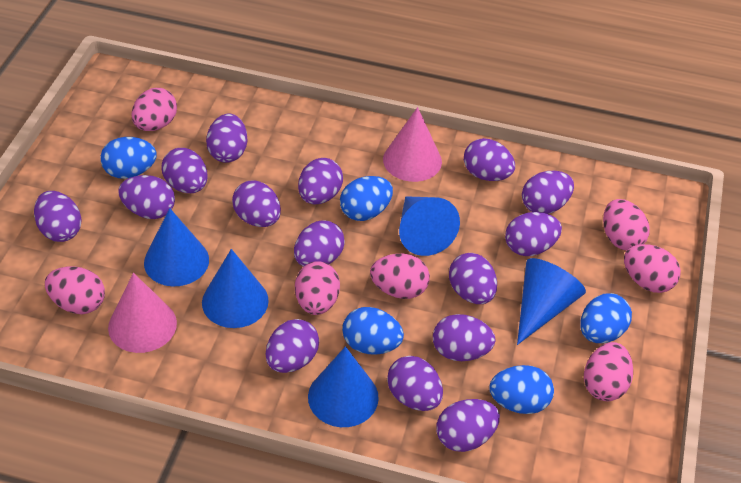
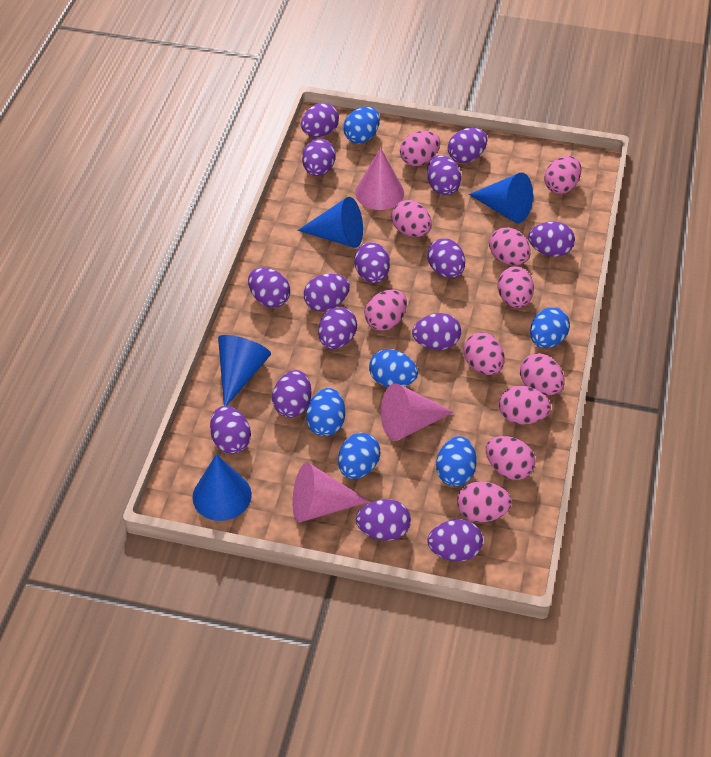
blue cone: [144,208,209,286] [202,249,269,328] [308,346,379,427] [399,196,460,256] [517,258,586,345] = 5 -> [192,454,252,521] [218,335,271,406] [297,197,363,248] [469,173,533,223] = 4
blue egg: [100,137,157,179] [340,176,393,221] [342,307,404,355] [489,365,554,414] [580,293,632,343] = 5 -> [306,388,345,436] [338,433,380,479] [343,107,380,144] [369,349,418,387] [436,436,476,486] [530,307,570,348] = 6
pink cone: [108,273,177,353] [383,107,442,182] = 2 -> [292,462,370,523] [355,148,404,210] [381,383,454,441] = 3
pink egg: [45,266,105,314] [131,88,177,131] [295,261,340,315] [370,254,430,299] [584,342,633,401] [603,199,650,251] [624,244,681,293] = 7 -> [365,290,407,331] [392,200,432,237] [400,131,440,166] [457,482,512,522] [464,332,504,375] [486,436,536,480] [489,227,531,265] [497,266,534,308] [499,386,551,424] [520,353,565,395] [544,156,581,194] = 11

